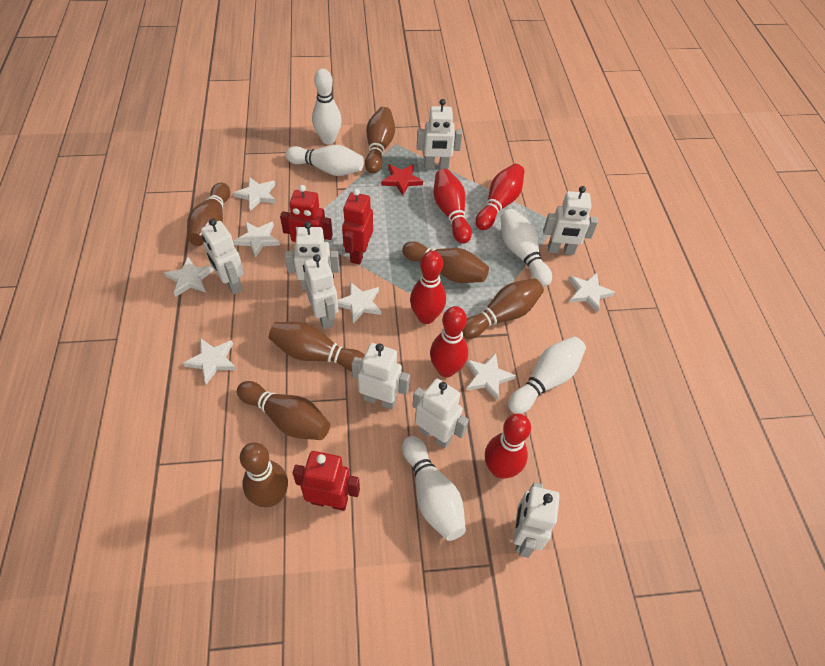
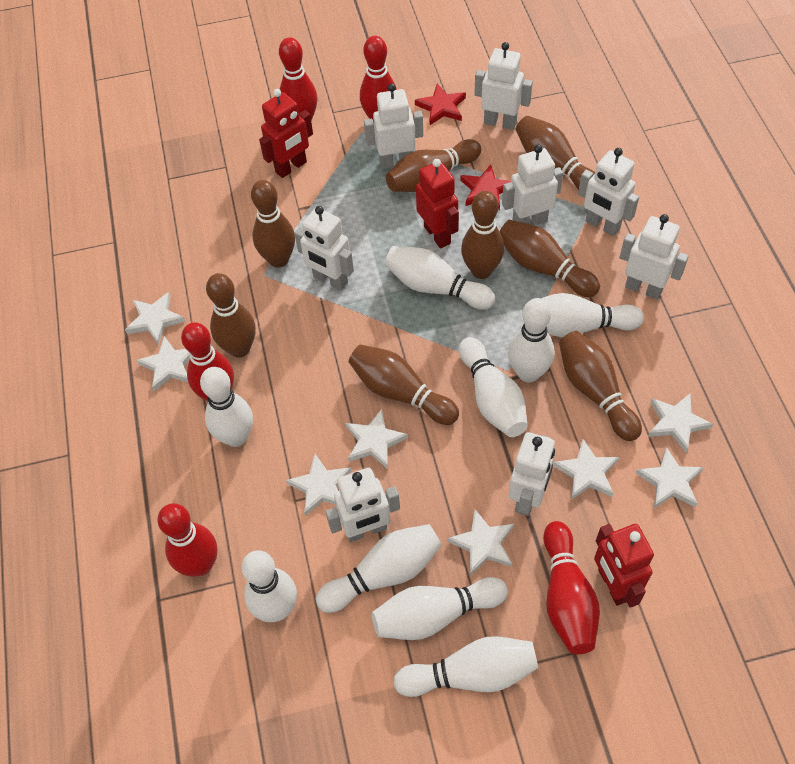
brown bowling pin: [187,183,230,246] [237,381,330,440] [240,442,288,507] [269,322,364,371] [365,107,395,174] [402,241,489,283] [462,278,544,339] = 7 -> [206,273,256,358] [251,180,295,268] [349,344,459,425] [386,139,481,192] [461,191,504,279] [499,219,600,297] [515,116,595,190] [559,331,642,441] = 8
red star: [381,164,423,196] = 1 -> [415,84,466,125] [460,164,511,210] = 2
white bowling pin: [285,145,364,176] [312,68,342,144] [402,436,466,541] [500,209,552,287] [508,336,586,414] = 5 -> [200,367,253,447] [242,550,297,622] [316,524,442,613] [372,577,508,640] [385,246,495,310] [394,636,538,697] [459,337,528,437] [508,298,554,382] [541,293,644,337] = 9
white star: [164,257,214,297] [183,338,236,385] [233,177,276,211] [233,221,280,258] [338,282,381,324] [466,353,516,401] [569,273,615,313] = 7 -> [125,292,185,345] [137,336,190,391] [286,454,351,516] [346,409,408,469] [448,509,514,576] [553,439,619,500] [636,447,704,508] [648,394,713,452] = 8

